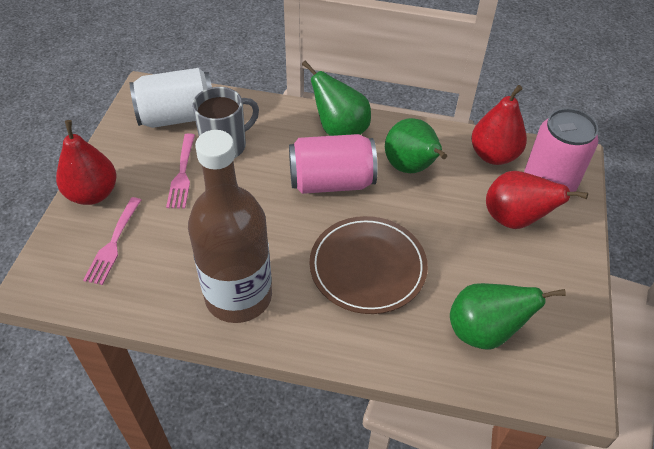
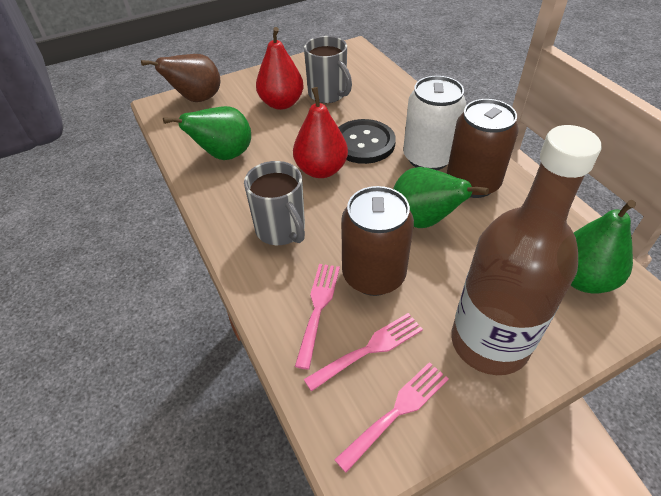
black button: none = 0 -> [338,119,396,164] = 1
brown can: none = 0 -> [341,186,414,296] [447,99,518,198] = 2
brown pear: none = 0 -> [141,54,220,102] = 1
brown plate: [310,216,428,314] = 1 -> none = 0
grey mug: [192,87,259,158] = 1 -> [244,161,305,245] [304,36,352,103] = 2
pink can: [289,134,378,194] [524,108,598,192] = 2 -> none = 0
pink fork: [83,197,141,285] [166,133,195,209] = 2 -> [295,264,340,370] [304,313,423,392] [334,362,449,473] = 3
red pear: [56,120,117,205] [471,85,527,165] [486,171,588,229] = 3 -> [256,27,304,110] [293,87,348,178] = 2

